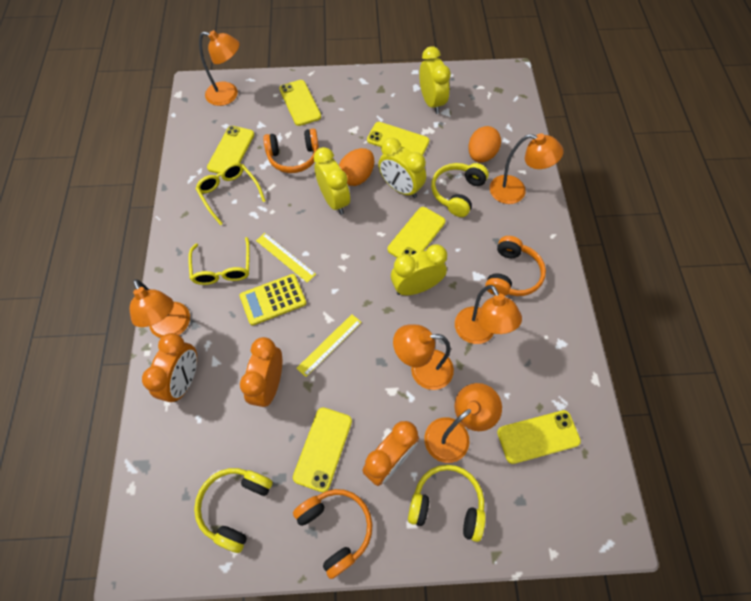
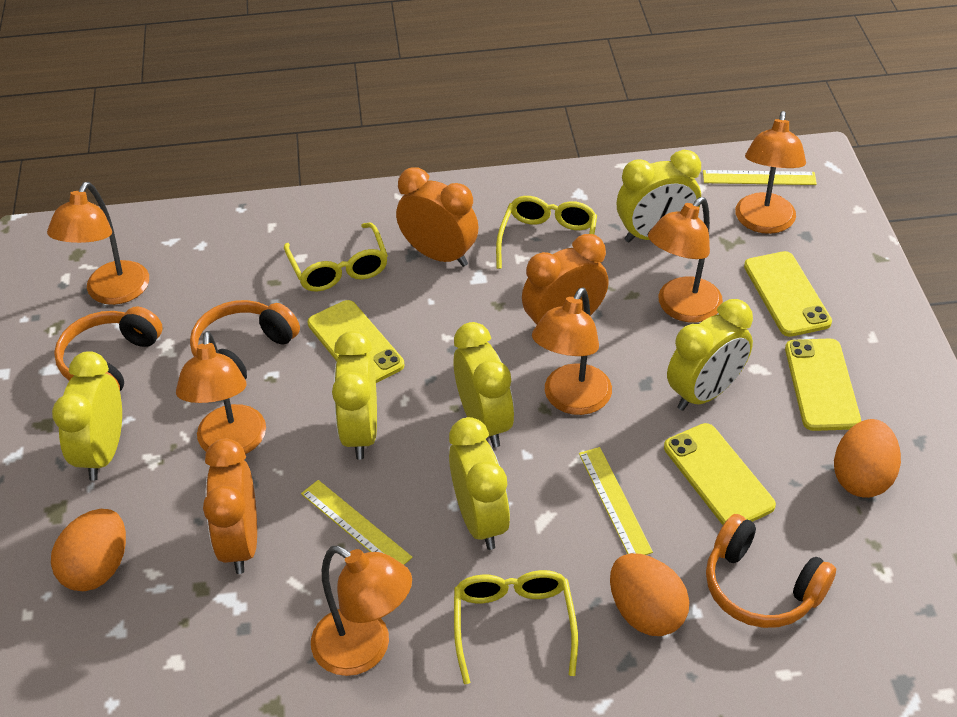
orange egg: [339,148,374,186] [468,126,501,163] = 2 -> [51,509,126,591] [610,553,689,636] [834,419,901,498] = 3
yellow calculator: [240,274,306,326] = 1 -> none = 0
yellow clock: [314,147,350,215] [378,138,426,198] [391,244,447,295] [419,46,451,114] = 4 -> [52,351,122,481] [332,331,377,460] [449,417,510,550] [454,322,514,448] [617,150,701,242] [667,299,753,411] = 6
yellow glasses: [188,237,250,285] [196,162,266,225] = 2 -> [284,222,388,291] [454,570,578,684] [496,196,597,269] = 3
yellow headphones: [194,468,273,553] [408,465,486,542] [431,163,489,217] = 3 -> none = 0
yellow phone: [207,126,254,174] [279,80,321,126] [293,407,352,493] [367,122,429,155] [388,207,445,258] [497,410,581,464] = 6 -> [308,300,404,383] [664,423,776,525] [744,251,832,337] [785,338,861,431] = 4
yellow ruler: [256,233,316,283] [296,314,361,377] = 2 -> [301,480,413,565] [579,447,653,555] [703,170,817,185] = 3

